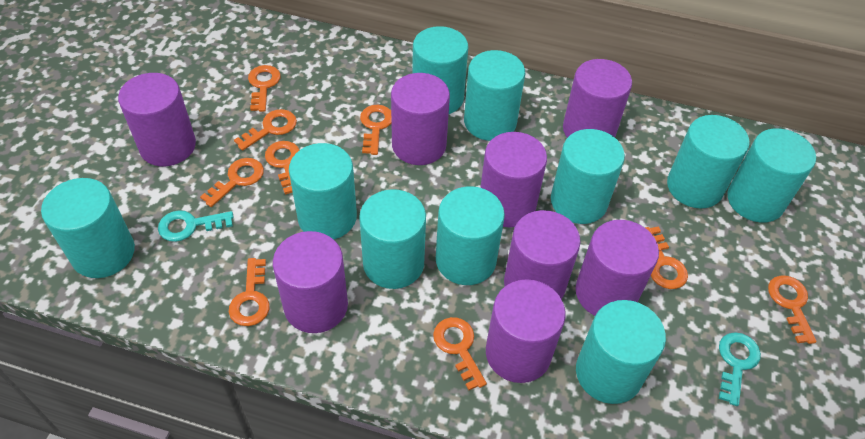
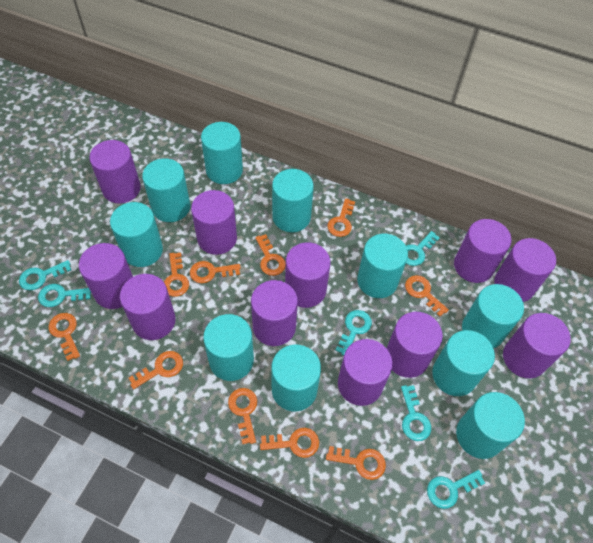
orange key: [200,158,264,207] [229,258,270,326] [234,109,297,151] [248,65,281,112] [265,141,299,194] [360,105,392,155] [433,317,487,390] [645,226,688,289] [768,275,817,344] = 9 -> [49,313,80,361] [129,351,183,389] [164,253,189,297] [190,261,241,283] [228,388,257,444] [255,234,286,276] [260,428,319,458] [326,446,386,480] [327,198,355,237] [405,275,449,317] = 10
purple cylinder: [118,73,196,166] [273,231,348,333] [391,73,450,165] [480,132,547,227] [486,279,566,383] [504,210,581,299] [563,59,632,138] [576,220,659,316] = 8 -> [79,243,133,309] [89,140,141,204] [120,274,176,340] [191,190,237,255] [251,280,298,346] [285,242,331,308] [338,339,393,406] [387,312,443,378] [454,219,512,283] [494,238,556,302] [503,313,571,378] = 11
turquoise key: [158,210,234,242] [719,332,761,406] = 2 -> [19,260,71,291] [38,284,91,307] [335,310,372,355] [401,385,431,441] [406,231,440,266] [427,470,485,509] = 6

